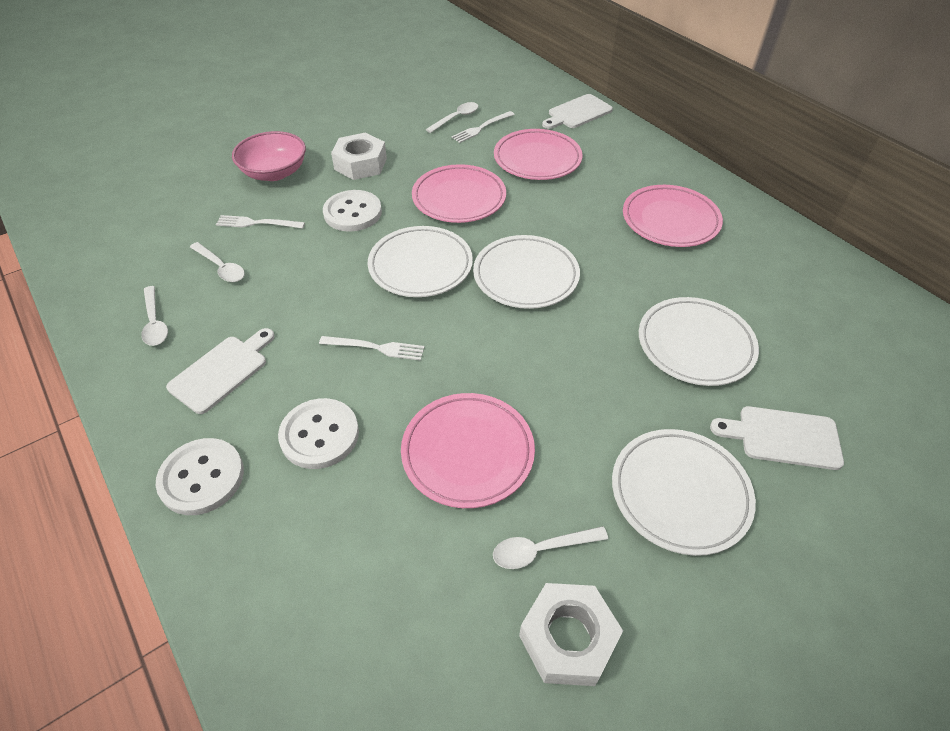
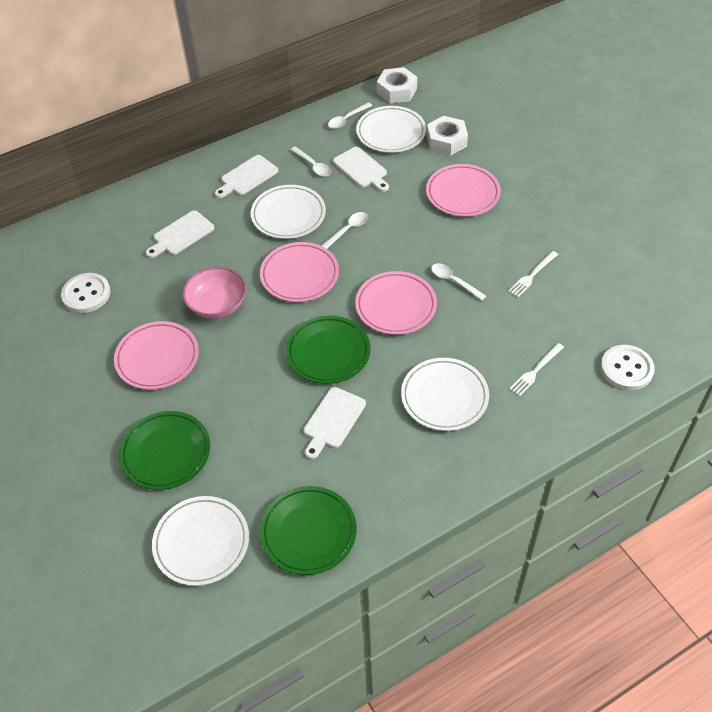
green plate: none = 0 -> [119,411,210,490] [260,486,357,575] [286,316,371,384] = 3
white button: [156,438,244,515] [278,398,359,469] [323,190,382,232] = 3 -> [61,273,111,313] [600,345,655,390] = 2
white cutting board: [166,328,275,414] [542,94,613,129] [710,406,844,470] = 3 -> [146,210,214,258] [215,155,278,198] [303,387,366,459] [333,147,389,192] = 4
white fork: [216,215,305,229] [319,336,424,360] [451,111,515,143] = 3 -> [508,251,558,297] [509,343,564,396] = 2

